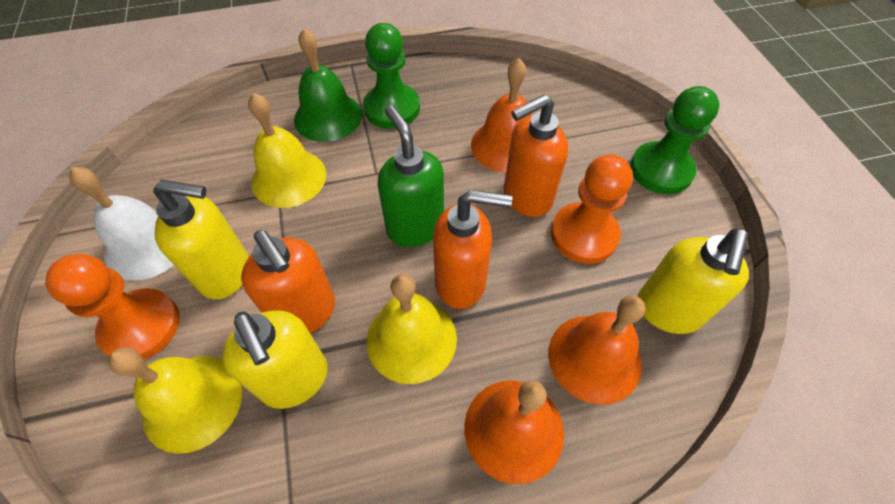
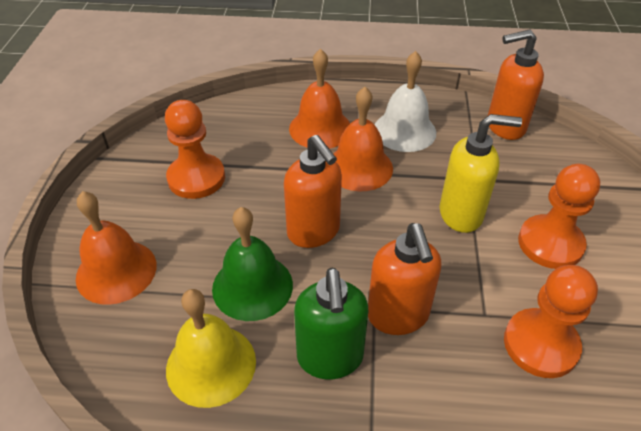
green pawn: [363,23,420,129] [630,86,719,194] = 2 -> none = 0
orange pawn: [45,254,180,360] [551,154,633,264] = 2 -> [165,100,225,199] [504,265,598,378] [518,164,600,269] = 3
yellow bell: [108,347,242,454] [248,93,326,208] [366,274,457,384] = 3 -> [166,289,256,408] = 1
yellow soap dispenser: [153,180,249,299] [222,310,328,409] [638,228,749,334] = 3 -> [440,114,522,233] = 1

